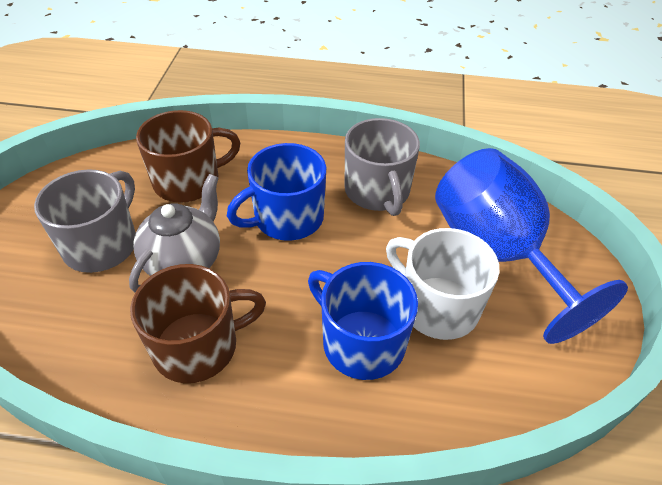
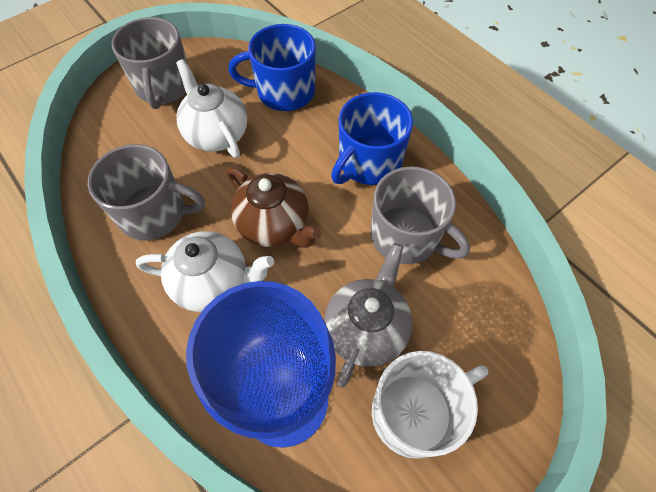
brown mug: [130,264,266,383] [136,110,241,202] = 2 -> none = 0
brown teapot: none = 0 -> [227,167,321,248] = 1
grey mug: [34,169,136,273] [345,118,420,216] = 2 -> [88,144,205,240] [112,17,188,109] [370,166,470,264] = 3
white teapot: none = 0 -> [136,231,274,312] [176,59,247,158] = 2

